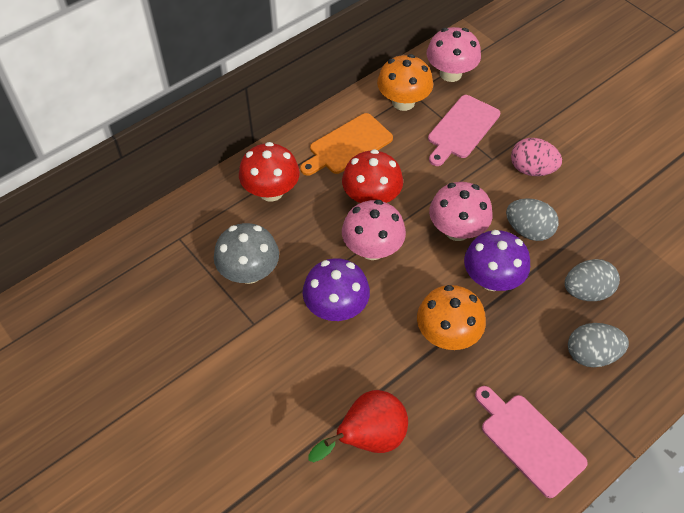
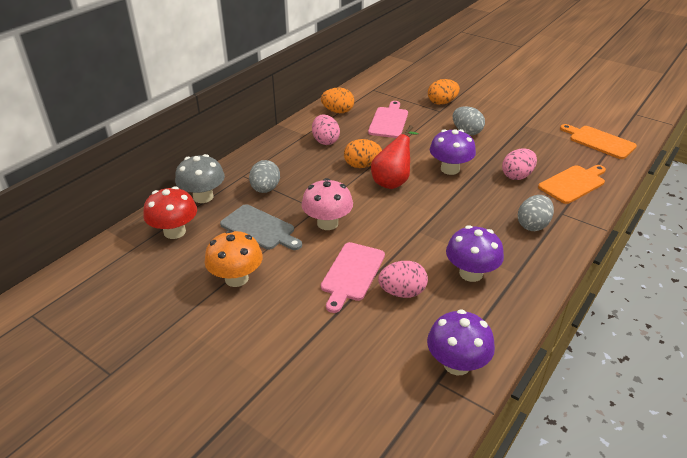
grey cutting board: none = 0 -> [220,204,302,250] = 1
orange cutting board: [300,113,393,176] = 1 -> [538,165,606,204] [560,124,637,159] = 2
orange egg: none = 0 -> [321,88,354,113] [344,139,382,168] [428,79,460,105] = 3
orange mushroom: [377,54,433,111] [417,285,486,350] = 2 -> [205,230,263,287] = 1
pink egg: [511,138,562,176] = 1 -> [312,115,340,145] [378,261,428,298] [502,148,537,180] = 3
pink mushroom: [342,200,406,260] [427,27,481,82] [429,182,493,241] = 3 -> [302,178,353,230] = 1
purple mushroom: [303,258,370,321] [464,230,530,291] = 2 -> [427,309,495,375] [430,129,476,175] [446,225,504,282] = 3
red mushroom: [239,142,300,202] [342,149,403,203] = 2 -> [143,186,197,239] = 1

